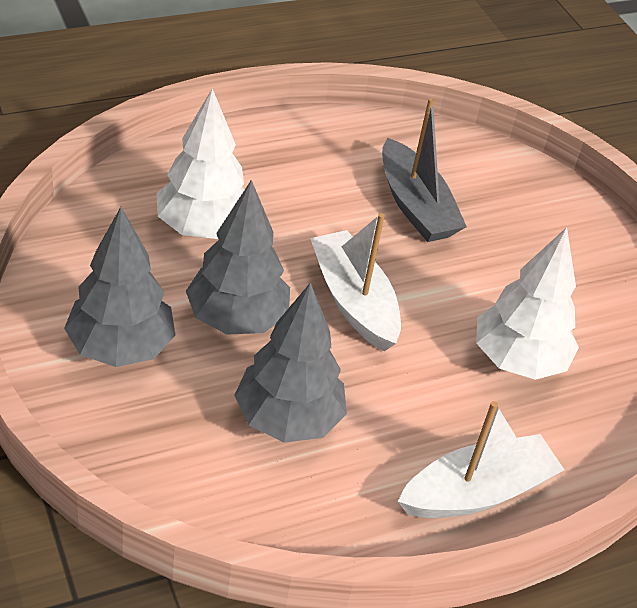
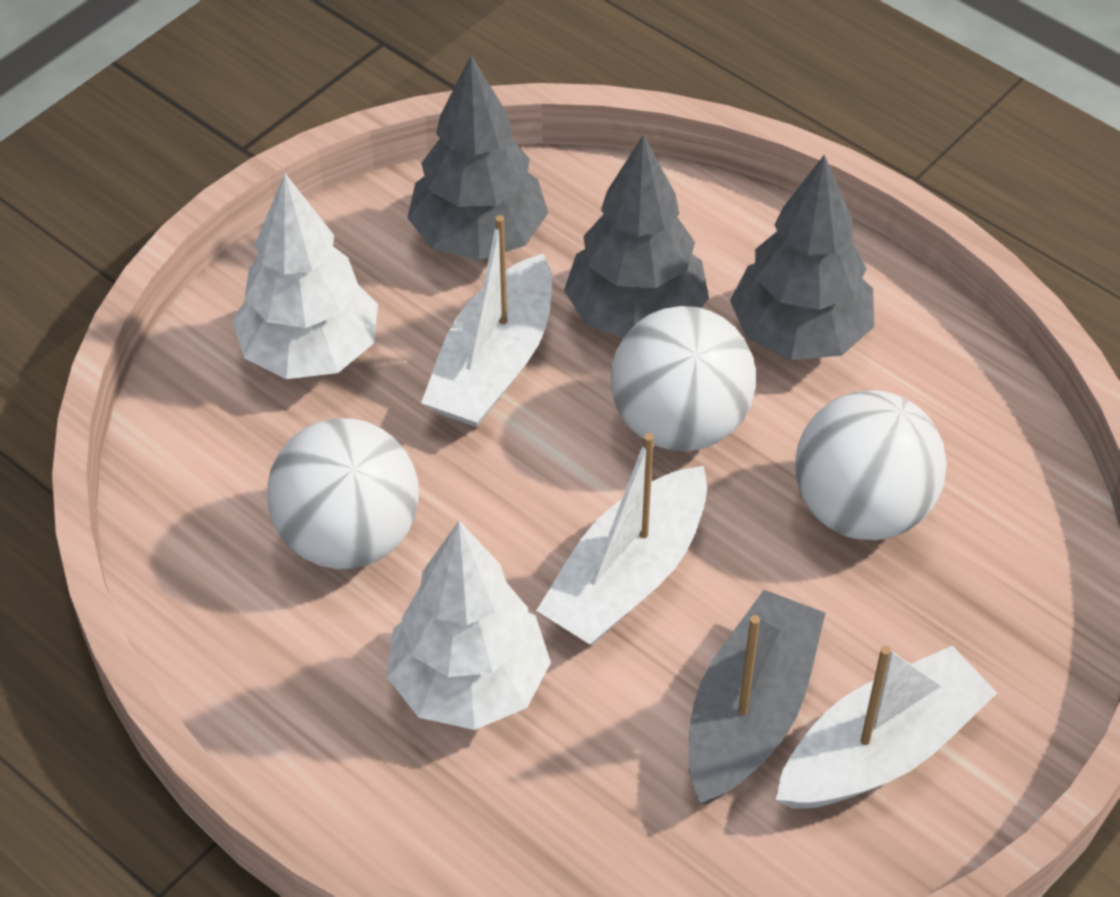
white ball: none = 0 -> [267,418,419,569] [611,306,756,451] [795,390,947,540] = 3
white boat: [310,213,401,351] [398,401,564,518] = 2 -> [421,215,552,427] [536,433,707,644] [776,646,997,809] = 3

